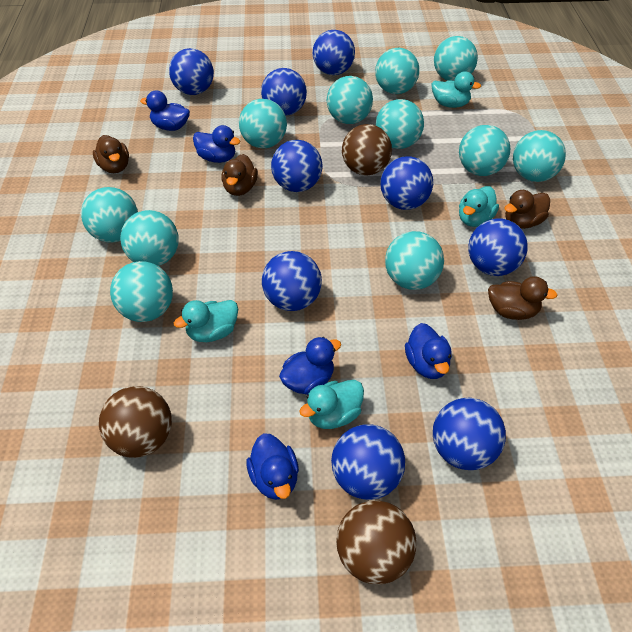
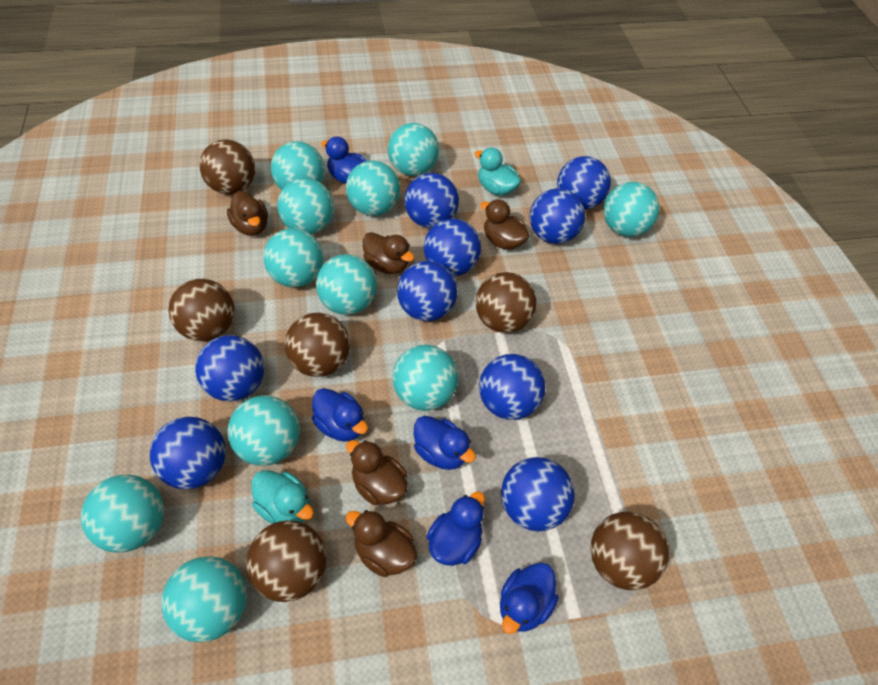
brown ball: [99,386,172,458] [336,500,417,584] [342,124,392,176] = 3 -> [168,279,235,341] [199,139,255,195] [246,520,326,602] [285,313,350,377] [475,272,537,333] [590,512,669,590] = 6
brown duck: [93,135,129,173] [221,154,258,196] [488,276,557,320] [504,190,550,229] = 4 -> [227,191,268,236] [345,510,417,577] [346,440,408,505] [363,232,414,274] [481,199,530,250] = 5
turquoise duck: [174,300,238,342] [299,380,364,429] [432,71,481,108] [459,186,499,227] = 4 -> [251,470,314,524] [475,148,521,196] = 2

